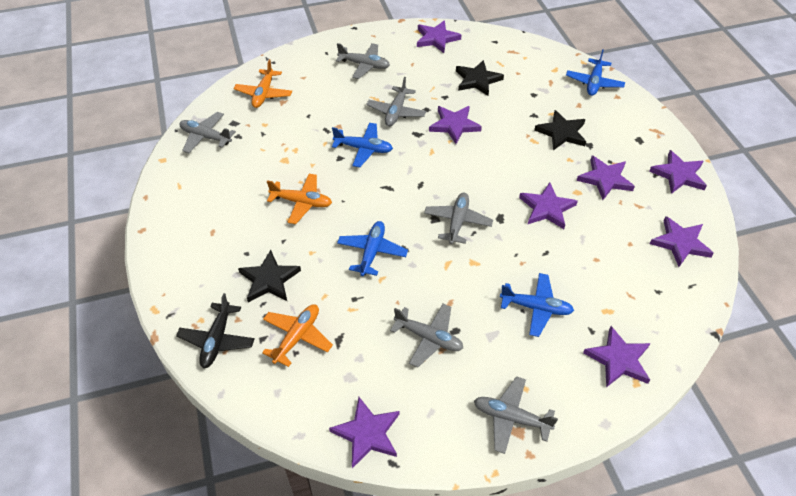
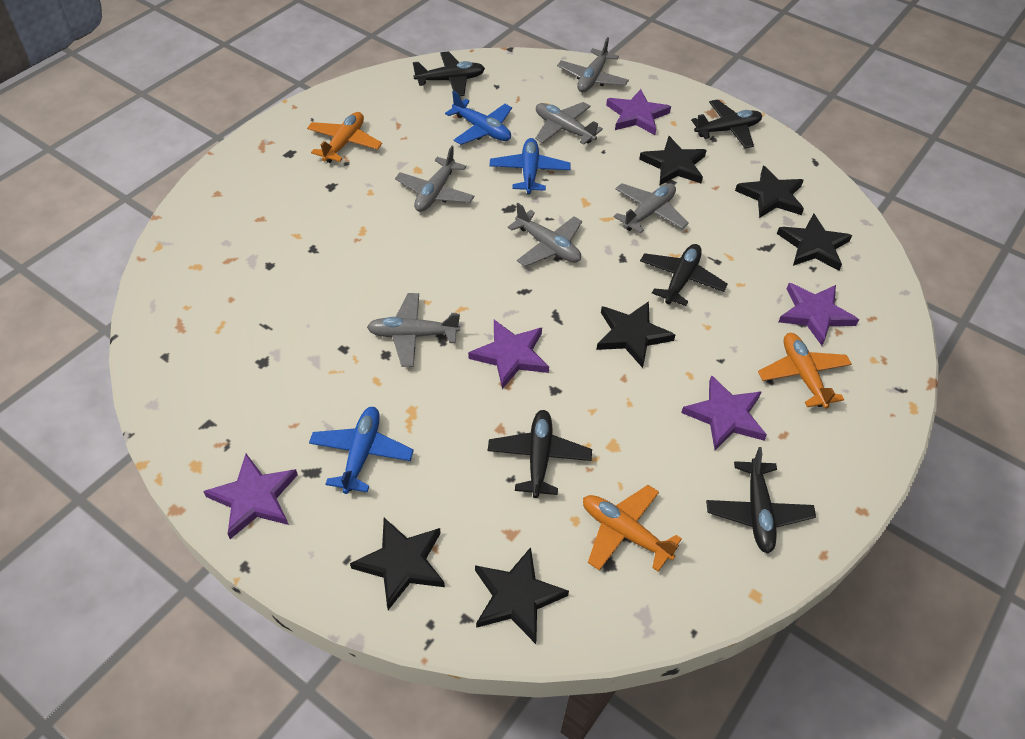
black plane: [176,293,255,368] = 1 -> [413,51,485,96] [488,410,592,498] [640,244,728,306] [691,99,762,149] [706,447,816,553] = 5
black star: [238,250,301,302] [456,60,504,96] [534,110,586,150] = 3 -> [350,518,445,610] [475,547,569,644] [596,301,676,368] [639,136,707,185] [735,166,804,218] [777,214,852,271] = 6
blue plane: [332,123,393,167] [337,221,408,276] [500,273,574,337] [566,49,625,96] = 4 -> [309,407,414,494] [445,91,512,145] [489,138,571,194] = 3
purple star: [329,397,399,468] [417,20,462,53] [429,106,482,144] [519,182,578,229] [577,155,635,200] [583,326,650,387] [649,150,707,194] [650,216,714,267] = 8 -> [203,454,298,539] [468,320,549,389] [606,89,671,135] [681,375,767,450] [779,283,859,346] = 5

